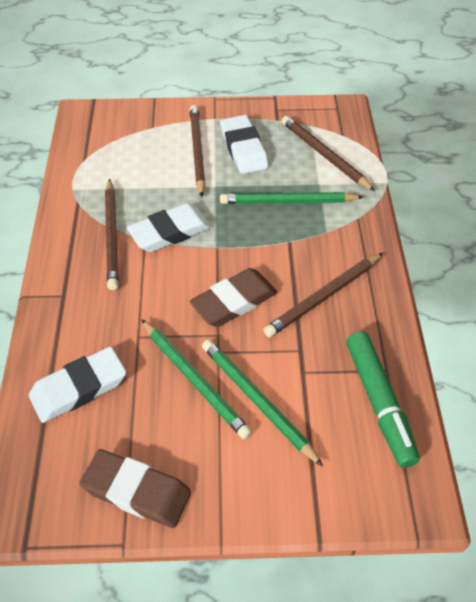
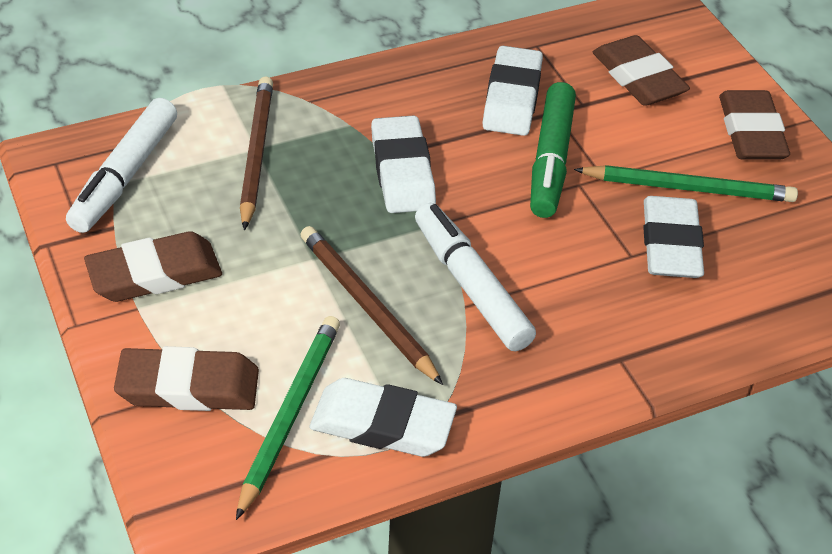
brown eraser: [79,449,191,528] [189,268,278,327] = 2 -> [84,231,222,302] [114,346,259,411] [593,35,690,106] [719,90,790,160] = 4
brown pencil: [105,179,119,290] [190,105,206,197] [264,253,383,337] [282,116,375,191] = 4 -> [240,76,273,230] [300,226,443,385] = 2
green pencil: [141,319,252,439] [202,339,323,466] [220,192,363,204] = 3 -> [236,316,340,520] [574,165,798,202] = 2
white eraser: [29,347,126,423] [127,203,211,252] [220,115,268,174] = 3 -> [310,378,457,457] [371,116,436,213] [482,46,543,136] [643,196,704,278] = 4
white marker: none = 0 -> [66,98,177,233] [415,203,536,351] = 2

